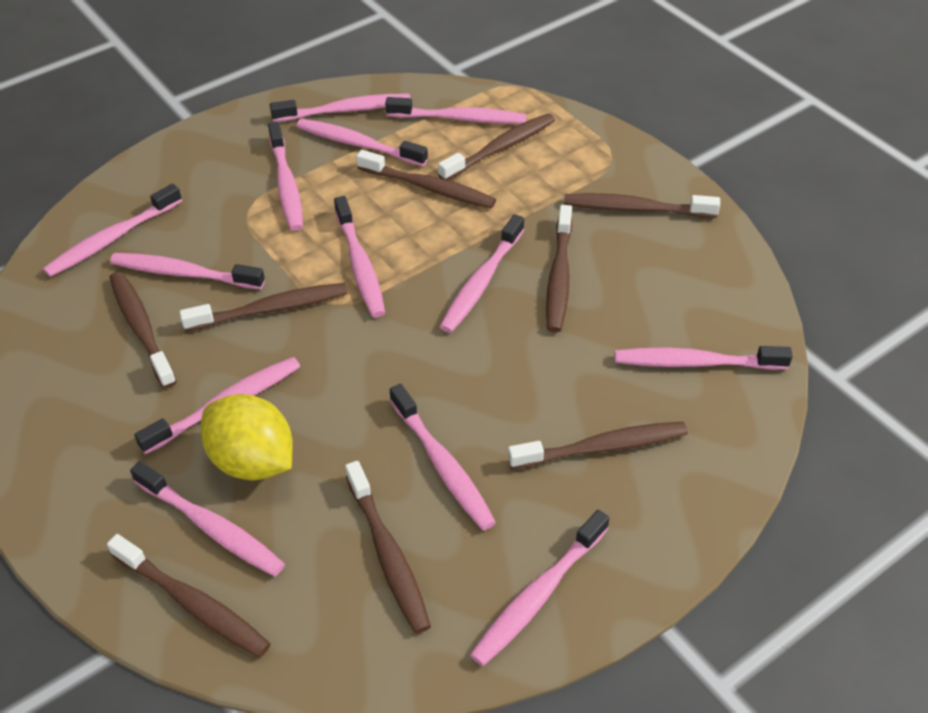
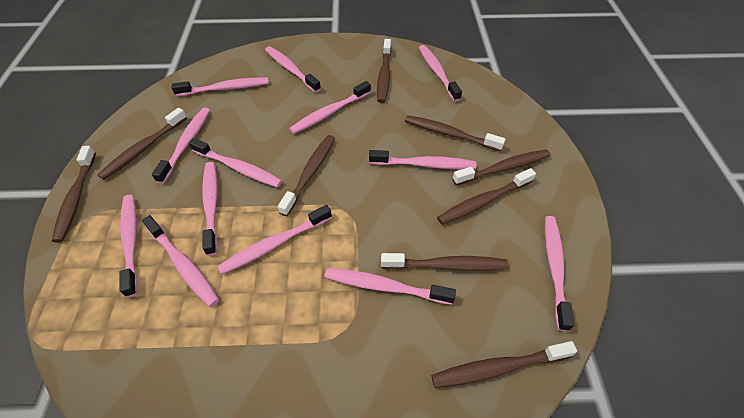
yellow lemon: [201,394,293,481] = 1 -> none = 0

